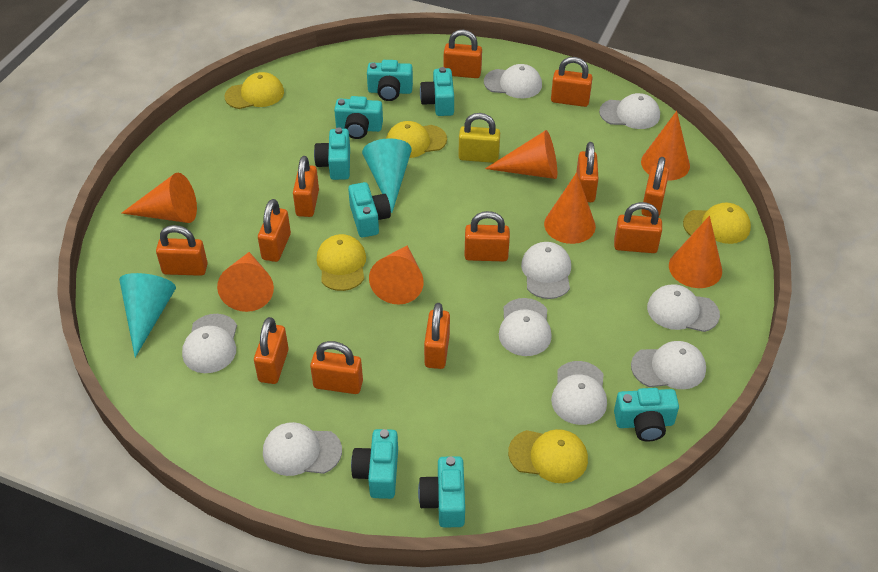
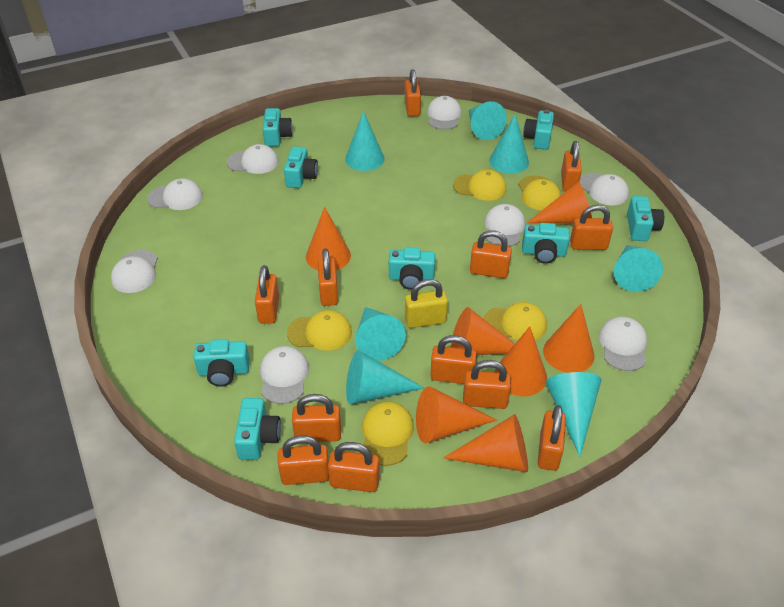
turquoise cone: [119,273,176,357] [362,138,412,213] = 2 -> [345,111,385,171] [346,350,424,404] [355,307,406,361] [469,101,507,140] [489,114,529,174] [546,372,601,456] [614,245,663,292] = 7
white cap: [182,314,237,373] [263,422,342,476] [484,64,542,98] [499,298,552,356] [521,242,571,299] [551,361,607,425] [599,93,660,129] [631,341,706,389] [647,284,720,332] = 9 -> [111,250,158,293] [147,178,203,210] [227,144,279,174] [260,346,309,404] [427,96,462,130] [484,204,525,247] [579,173,629,205] [599,317,647,371] = 8

